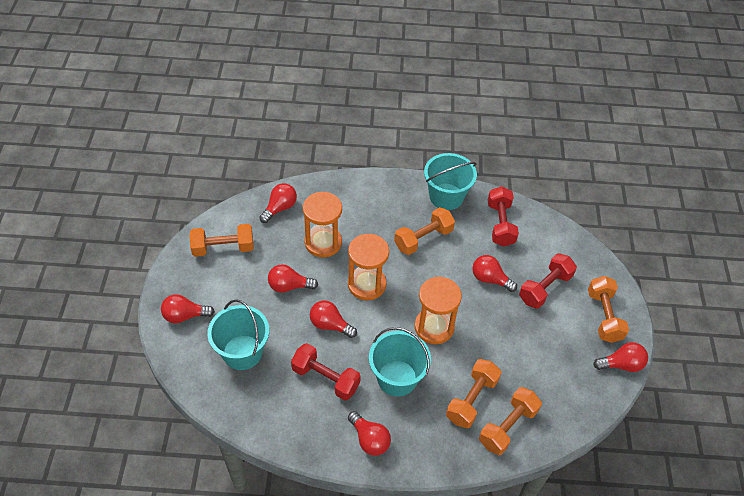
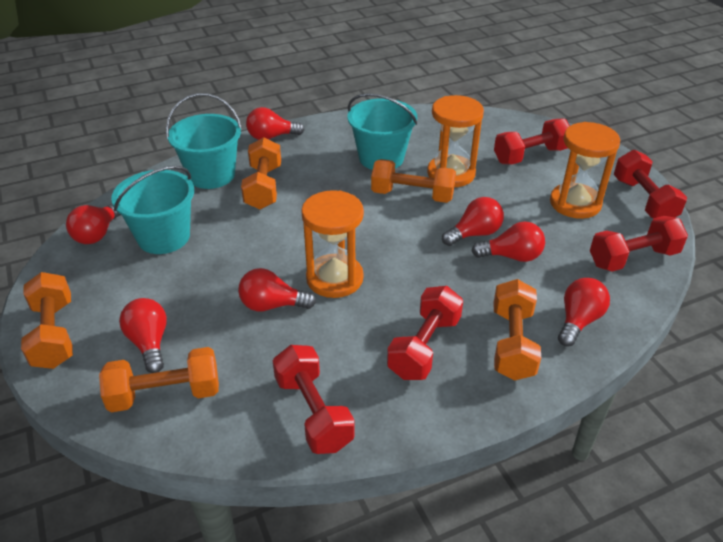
red dumbbell: [291,343,361,401] [488,186,519,246] [519,253,577,309] = 3 -> [273,345,355,454] [387,286,463,380] [494,118,570,165] [590,216,688,272] [614,150,687,218] = 5

